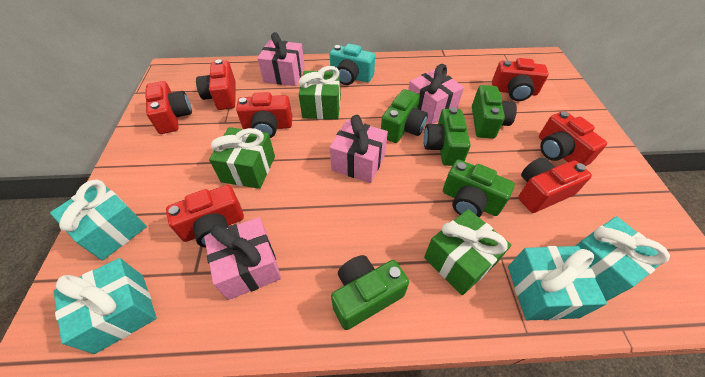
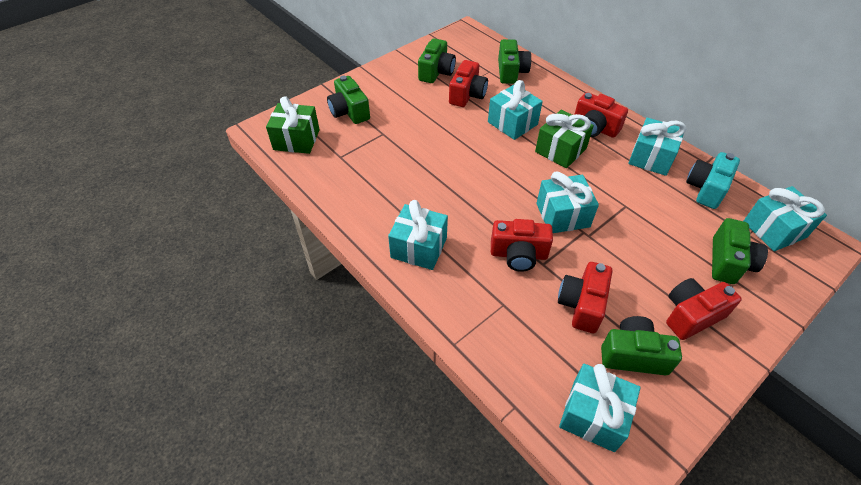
green gift: [209,127,275,189] [299,66,341,119] [424,209,511,295] = 3 -> [266,96,320,154] [535,110,594,168] = 2
pink gift: [204,217,281,300] [257,32,305,86] [330,115,388,183] [408,64,464,124] = 4 -> none = 0
red camera: [145,81,192,134] [166,185,244,247] [196,59,235,110] [236,92,292,138] [492,58,549,101] [518,157,592,213] [539,111,607,166] = 7 -> [449,60,488,107] [491,219,553,271] [558,262,612,333] [574,92,628,138] [666,278,742,340] = 5
turquoise gift: [50,179,147,261] [53,258,157,354] [508,246,607,320] [576,216,670,301] = 4 -> [388,200,448,270] [488,80,543,140] [536,171,599,233] [559,364,640,452] [628,118,687,176] [744,186,827,251] = 6

